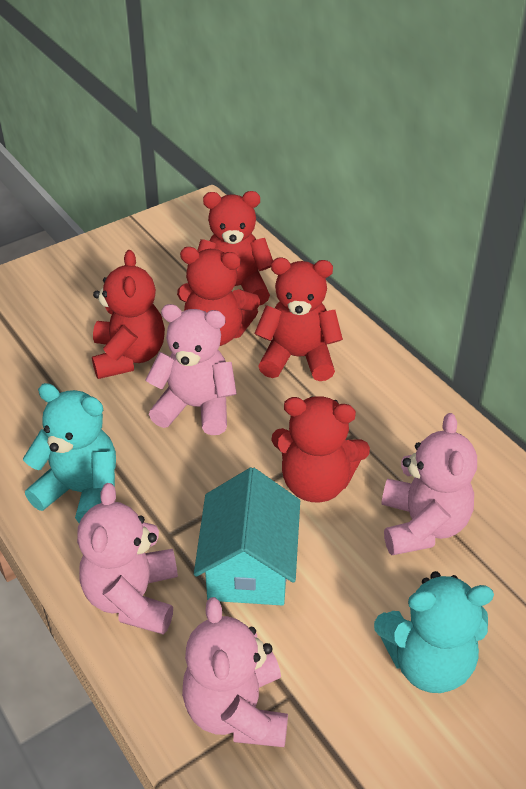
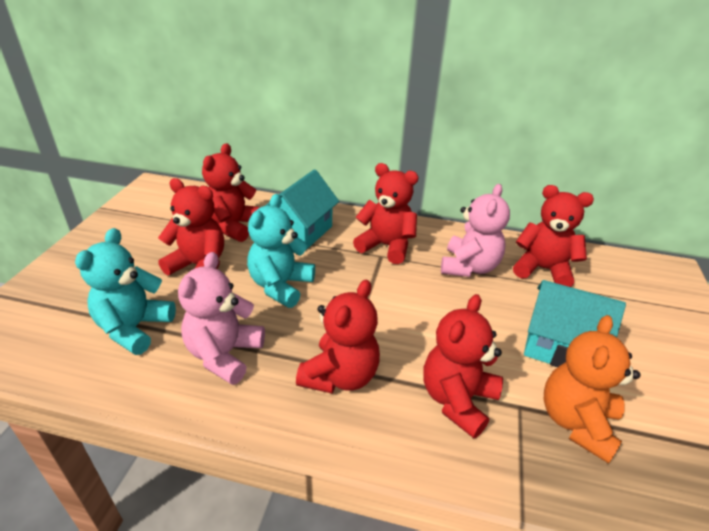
orange teddy bear: none = 0 -> [544,315,641,464] = 1
pink teddy bear: [77,483,178,635] [145,304,237,435] [182,597,288,747] [381,413,477,555] = 4 -> [178,252,265,385] [441,184,510,277] = 2
red teddy bear: [92,250,165,379] [177,247,260,346] [197,191,273,305] [254,258,343,381] [271,396,370,503] = 5 -> [158,178,224,276] [202,143,260,242] [296,279,380,393] [353,163,419,264] [424,294,503,438] [513,185,594,287] = 6
turquoise house: [194,467,300,605] = 1 -> [265,169,339,250] [524,280,626,367] = 2

